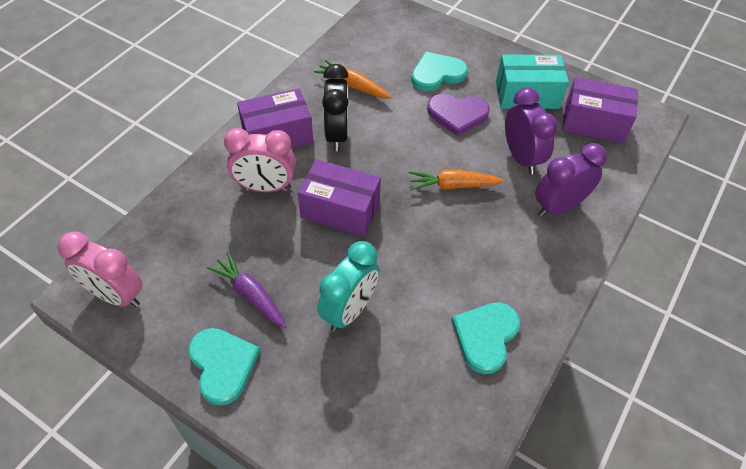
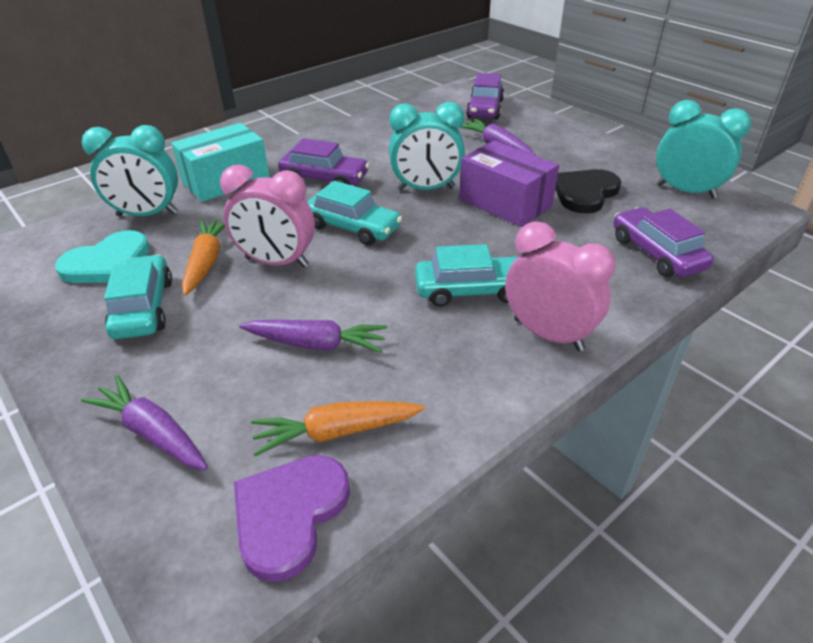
black clock: [322,64,349,151] = 1 -> none = 0
black heart: none = 0 -> [555,169,621,214] = 1
purple box: [237,88,313,149] [298,159,381,237] [562,77,638,143] = 3 -> [459,141,559,227] = 1
purple car: none = 0 -> [278,138,369,185] [466,73,504,119] [614,207,713,277] = 3
purple carrot: [207,252,287,328] = 1 -> [81,375,208,470] [239,320,387,353] [462,119,536,156] = 3
purple clock: [505,88,558,174] [535,143,607,217] = 2 -> none = 0
turquoise car: none = 0 -> [104,255,172,339] [307,181,402,245] [415,244,518,307] = 3
turquoise clock: [317,241,379,332] = 1 -> [81,125,178,217] [389,102,465,191] [656,100,751,198] = 3
turquoise heart: [188,328,260,406] [411,52,468,91] [451,302,520,374] = 3 -> [55,230,150,283] = 1

